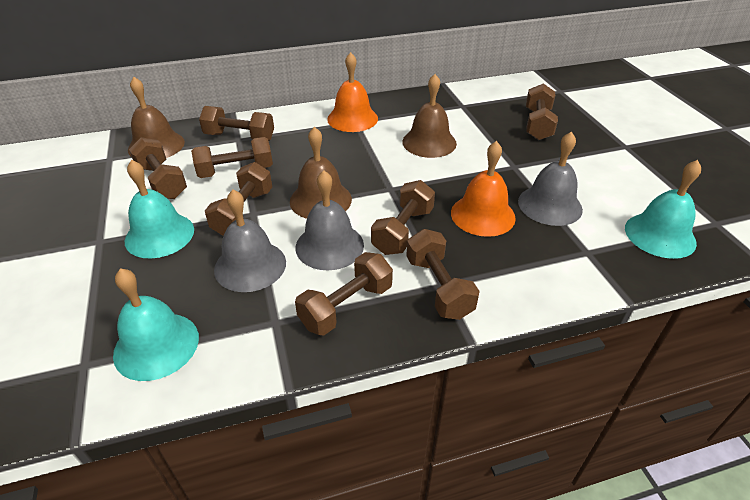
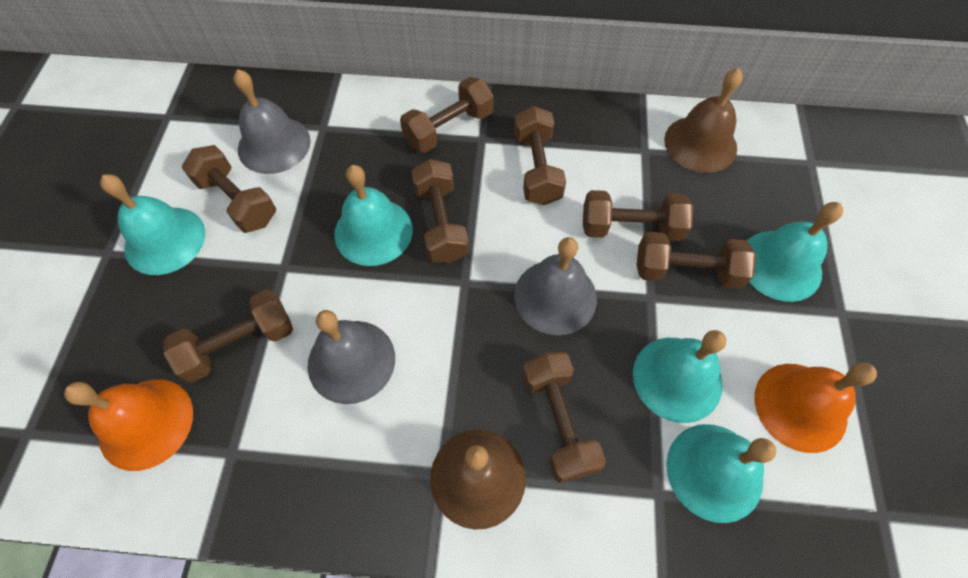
brown bell: [128,77,185,158] [290,127,352,219] [402,74,457,158] = 3 -> [430,430,526,530] [664,68,742,173] = 2
turquoise bell: [113,268,199,381] [125,160,194,258] [625,160,701,259] = 3 -> [100,174,205,275] [334,165,413,266] [633,330,726,423] [666,424,776,523] [747,202,843,302] = 5

